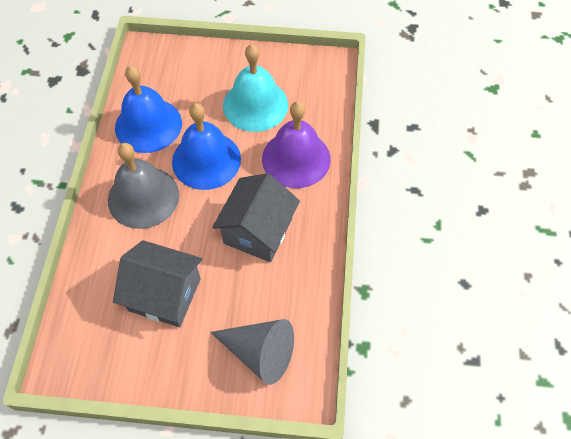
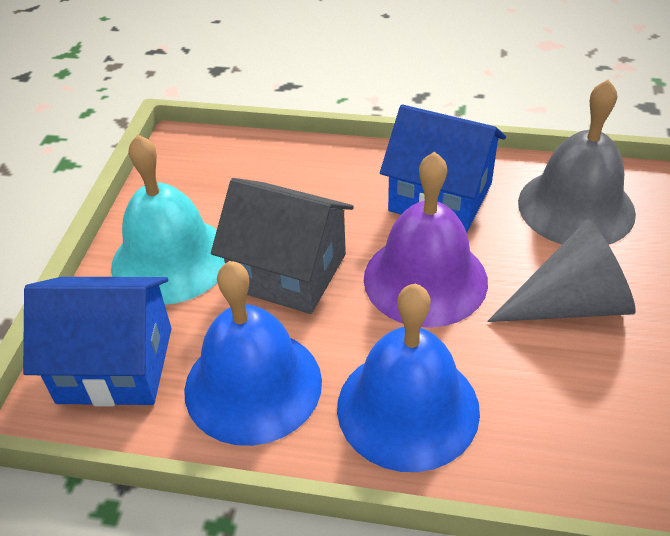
blue house: none = 0 -> [23,277,172,407] [380,104,506,233] = 2
grey house: [113,240,202,327] [212,173,300,262] = 2 -> [211,178,354,314] = 1

